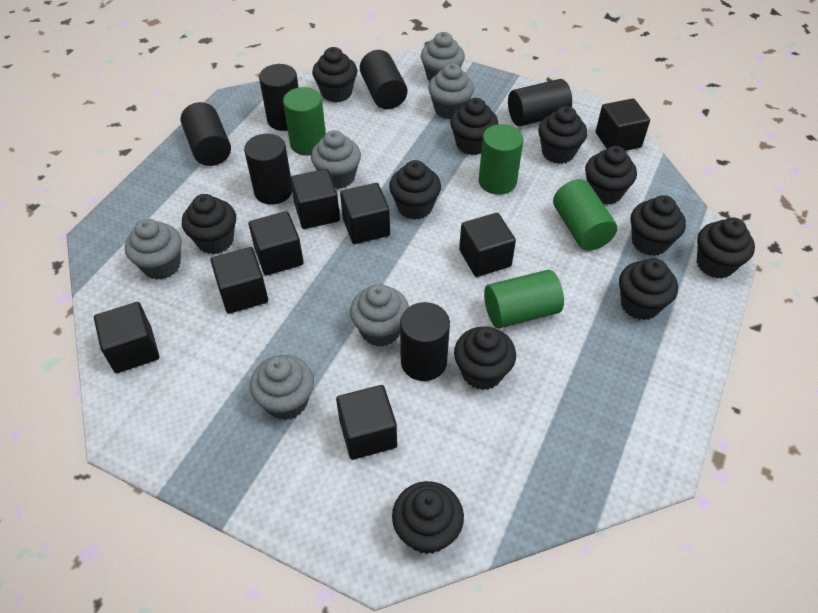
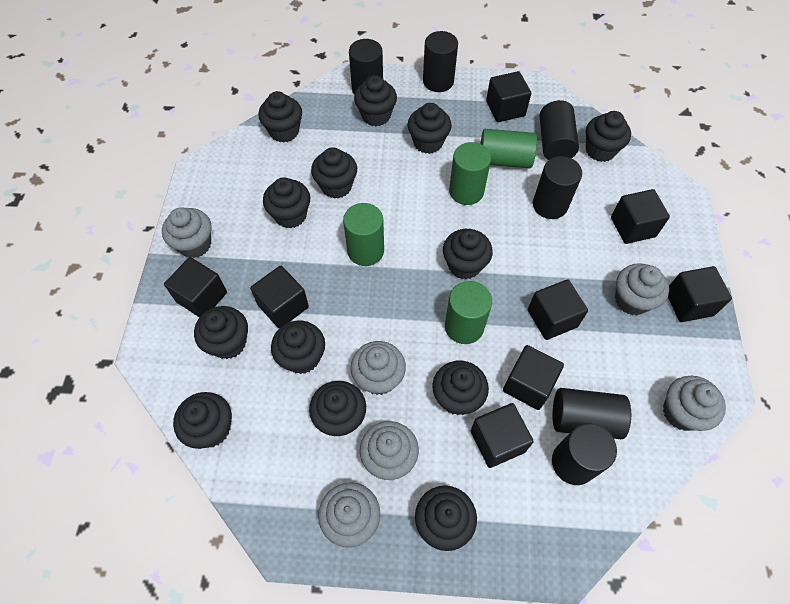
black cupcake: [182,194,236,254] [312,47,357,103] [389,160,441,220] [392,481,464,554] [450,98,499,155] [454,326,516,390] [538,106,587,164] [585,146,637,205] [619,258,678,320] [630,195,686,256] [697,218,755,278] = 11 -> [173,392,232,449] [194,306,248,359] [258,91,302,143] [263,177,310,229] [271,320,325,374] [309,381,366,436] [311,147,357,199] [354,75,397,126] [407,103,452,154] [415,486,477,551] [432,361,489,415] [443,229,493,280] [586,111,631,162] = 13

